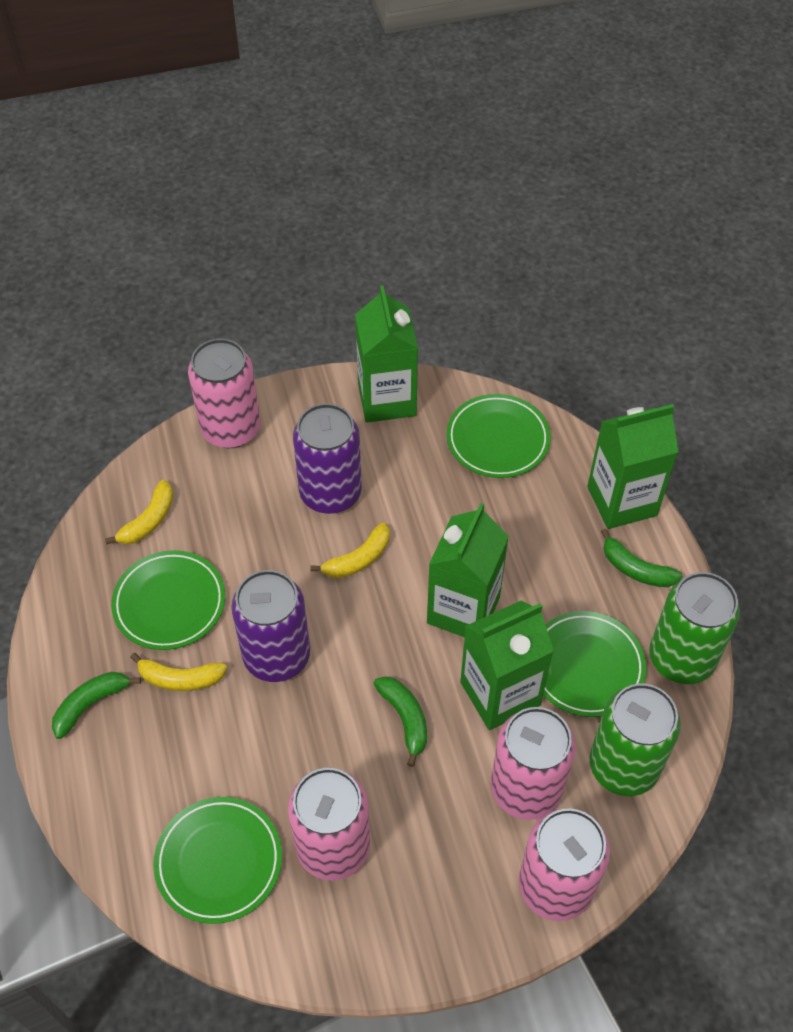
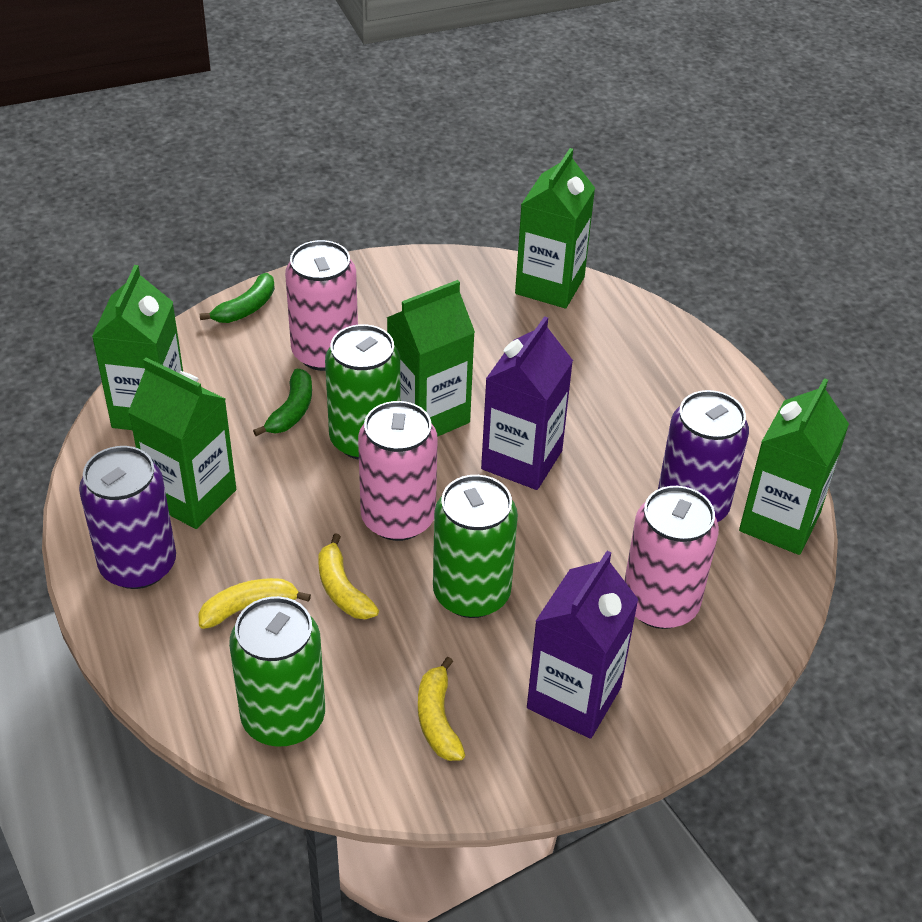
green banana: [52,672,141,739] [373,676,427,767] [601,529,683,587] = 3 -> [199,273,275,323] [253,369,312,436] = 2
green can: [589,684,681,796] [649,572,740,684] = 2 -> [229,596,325,747] [325,324,400,459] [433,475,518,618] = 3
green carton: [355,285,418,423] [427,503,509,637] [460,601,554,730] [587,404,679,529] = 4 -> [92,265,183,430] [128,357,236,529] [387,280,475,437] [515,148,595,308] [739,378,849,555] = 5
green plate: [111,550,225,650] [153,797,282,924] [446,394,551,478] [543,611,646,717] = 4 -> none = 0
pink can: [188,339,260,448] [288,768,370,880] [491,707,576,820] [519,808,610,921] = 4 -> [285,240,358,371] [358,401,438,541] [624,486,719,629] = 3
purple carton: none = 0 -> [481,316,573,490] [527,551,639,739] = 2

